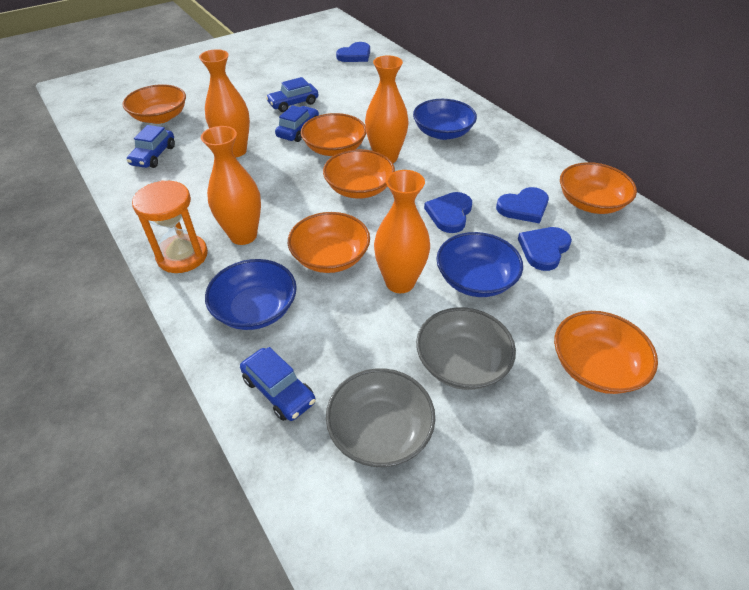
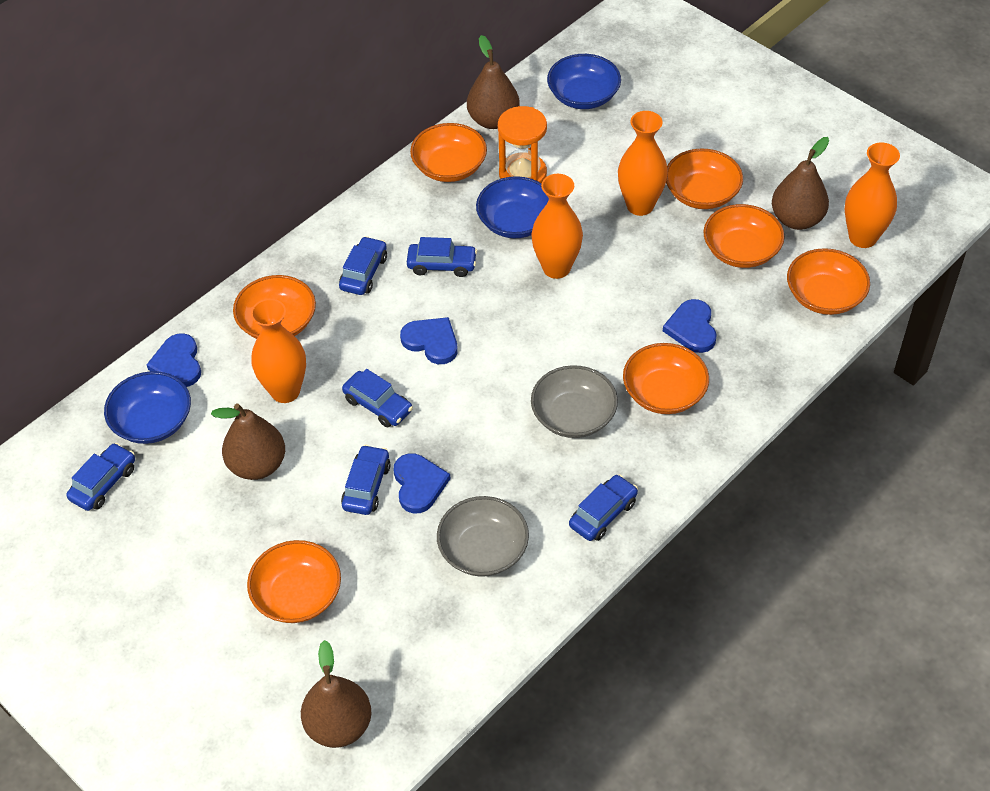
blue car: [127,125,175,168] [240,347,316,421] [266,77,318,112] [275,105,319,142] = 4 -> [66,443,135,511] [339,236,387,295] [341,445,391,515] [342,369,413,427] [407,237,477,277] [569,474,638,541] = 6
brown pear: none = 0 -> [211,403,285,480] [301,640,371,748] [467,35,520,129] [772,137,829,230] = 4
orange bowl: [122,84,186,124] [288,212,370,273] [301,113,366,156] [323,149,395,199] [554,311,658,394] [560,162,637,214] = 6 -> [233,275,316,339] [247,540,341,623] [410,123,487,182] [623,343,709,414] [666,148,743,209] [704,204,785,268] [787,248,870,315] = 7

